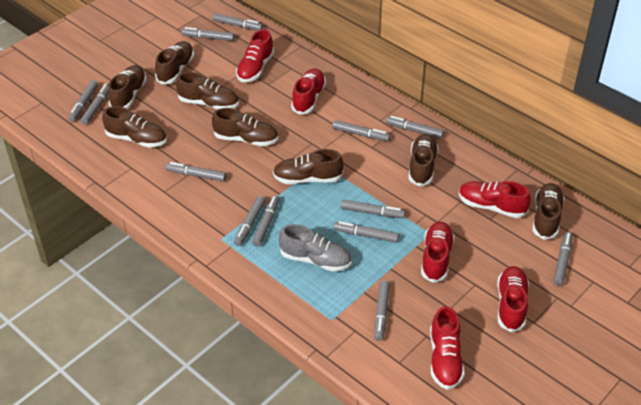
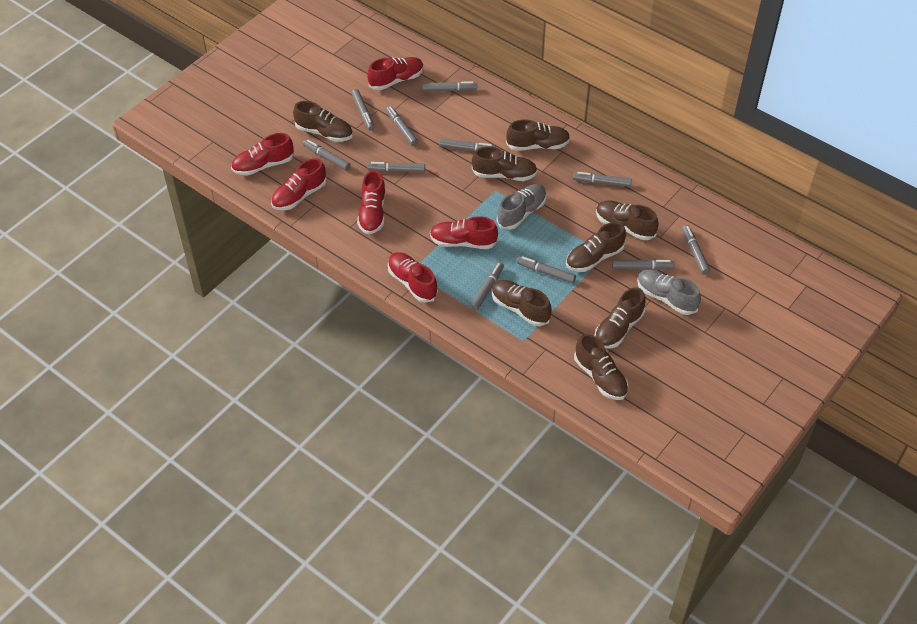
grey marker: [68,80,98,122] [80,83,109,125] [166,162,226,182] [181,27,235,41] [212,13,263,30] [234,196,265,246] [252,195,279,246] [332,120,390,141] [334,221,399,243] [341,200,405,218] [374,280,390,341] [386,116,444,139] [553,232,573,286] = 13 -> [303,139,351,171] [351,89,375,131] [367,162,425,172] [386,106,418,146] [422,81,477,91] [439,138,496,151] [470,262,504,311] [517,256,576,283] [573,172,632,187] [612,259,674,270] [682,225,710,274] = 11
grey shoe: [279,224,352,271] = 1 -> [497,184,547,230] [637,269,701,315] = 2

